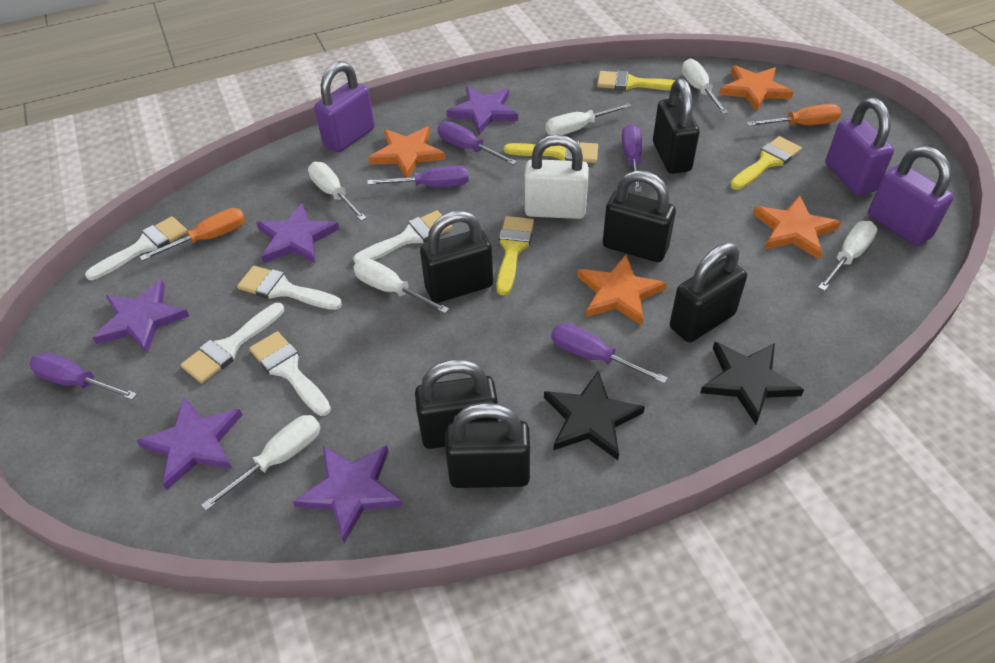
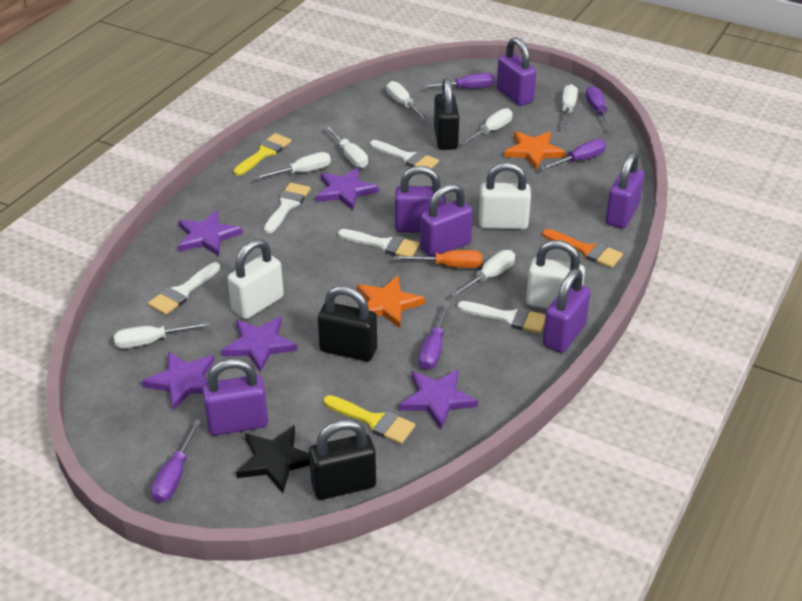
black padlock: [415,359,499,449] [420,210,493,303] [445,403,530,488] [603,170,676,262] [653,78,700,174] [670,242,747,342] = 6 -> [309,419,376,500] [318,286,377,361] [434,78,459,150] = 3
black star: [544,370,645,460] [700,342,804,424] = 2 -> [236,425,310,493] = 1
orange brush: none = 0 -> [542,229,623,268] = 1
orange screwdriver: [140,208,245,261] [746,104,841,126] = 2 -> [394,250,482,268] = 1
orange star: [368,127,445,177] [578,254,667,326] [719,65,793,111] [753,195,841,259] = 4 -> [357,276,425,328] [504,131,566,169] = 2
purple padlock: [314,61,375,152] [826,98,894,195] [868,146,954,246] = 3 -> [202,358,268,435] [395,166,445,233] [420,183,473,257] [497,37,536,106] [543,269,591,353] [605,151,644,228] = 6
white padlock: [524,135,589,219] = 1 -> [228,239,284,319] [479,162,531,229] [526,240,585,309] = 3
white screwdriver: [201,415,321,511] [308,162,367,221] [353,258,449,314] [545,103,632,135] [682,59,728,114] [818,221,878,291] = 6 -> [114,322,210,349] [254,152,331,180] [325,125,368,168] [386,81,428,121] [451,250,515,298] [460,108,513,145] [562,84,578,128] = 7
yellow brush: [496,216,534,295] [504,141,598,163] [597,71,675,90] [730,136,802,190] = 4 -> [234,133,292,175] [323,395,415,444] = 2

